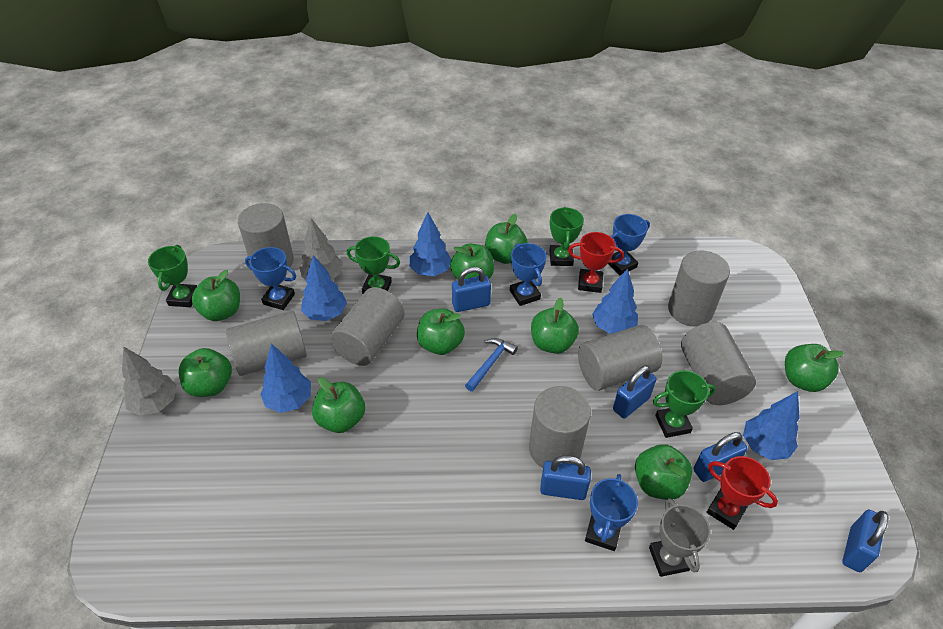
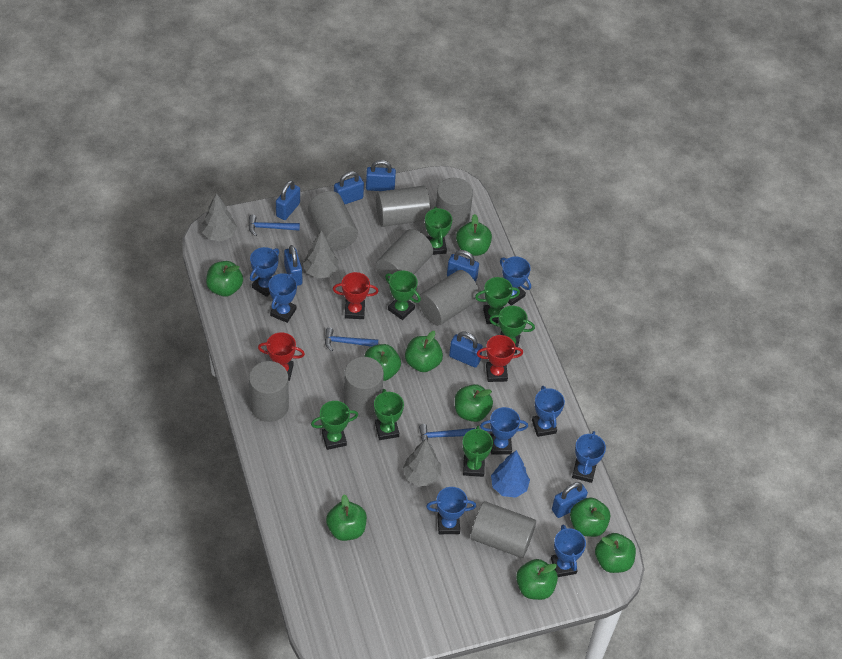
blue hammer: [465,338,518,392] = 1 -> [249,215,300,236] [325,328,378,351] [419,424,475,447] = 3
blue padlock: [452,267,491,312] [540,455,591,500] [613,365,656,418] [694,432,747,482] [842,509,888,572] = 5 -> [276,180,300,220] [284,245,302,286] [334,171,364,204] [366,160,396,191] [447,250,479,282] [449,332,483,368] [552,482,588,518] = 7
blue tree: [260,344,311,413] [301,255,347,321] [410,212,451,276] [592,268,638,334] [743,391,800,460] = 5 -> [491,450,530,498] = 1
blue trophy: [245,247,296,310] [510,243,546,306] [585,474,638,551] [608,214,650,275] = 4 -> [250,247,279,297] [268,273,297,323] [426,487,476,534] [480,407,528,454] [500,256,531,306] [532,386,565,437] [551,525,586,577] [572,431,606,483] = 8
green trophy: [148,245,197,307] [347,236,400,294] [549,207,584,266] [653,370,716,438] = 4 -> [311,401,358,450] [374,389,404,440] [385,271,421,320] [425,207,452,255] [462,426,493,477] [475,277,520,324] [489,306,535,354] = 7
grey cylinder: [226,311,307,376] [238,203,294,267] [330,287,405,366] [529,386,591,468] [578,325,662,391] [668,250,730,327] [681,322,756,405] = 7 -> [249,361,289,422] [308,191,358,251] [344,357,384,417] [376,186,431,227] [376,229,433,283] [419,270,480,326] [436,178,473,235] [470,501,536,558] = 8
grey tree: [122,346,177,416] [299,218,343,280] = 2 -> [202,193,237,241] [303,230,338,278] [403,439,441,486] = 3
grey trophy: [649,498,711,577] = 1 -> none = 0
red trophy: [568,232,624,293] [706,456,778,530] = 2 -> [258,332,305,381] [333,272,379,319] [477,335,523,382] = 3

